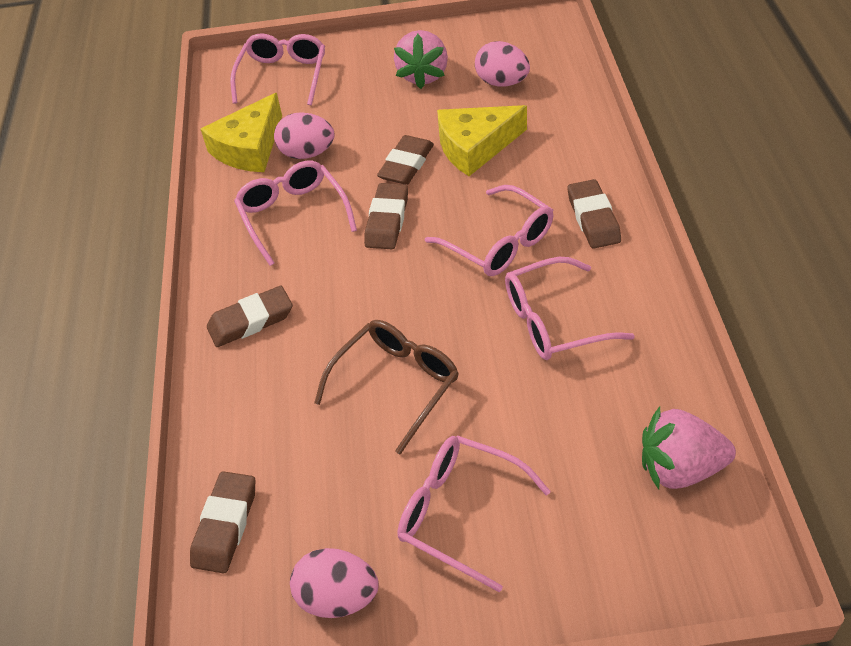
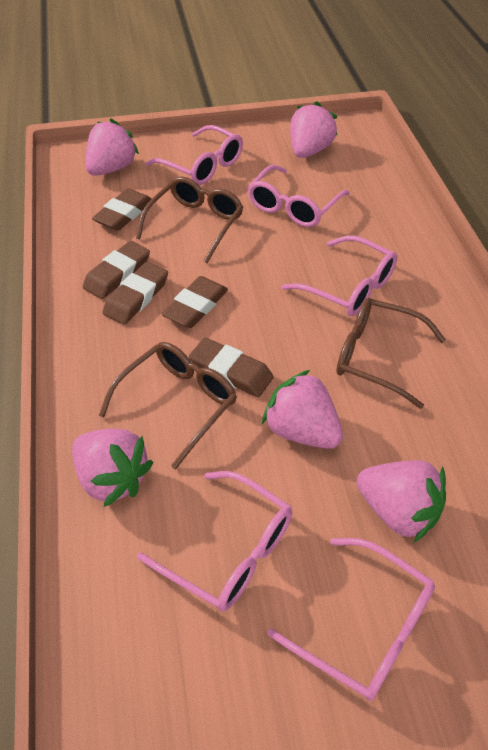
brown glasses: [314,320,458,455] = 1 -> [99,342,237,470] [136,176,243,263] [336,298,446,409] = 3
pink egg: [274,112,335,159] [290,548,379,618] [475,41,530,87] = 3 -> none = 0
pink strawberry: [394,30,448,89] [642,406,736,489] = 2 -> [72,429,153,507] [85,118,139,176] [262,370,343,449] [290,101,338,158] [357,460,446,543] = 5
yellow cheese: [201,93,282,172] [437,105,527,176] = 2 -> none = 0

